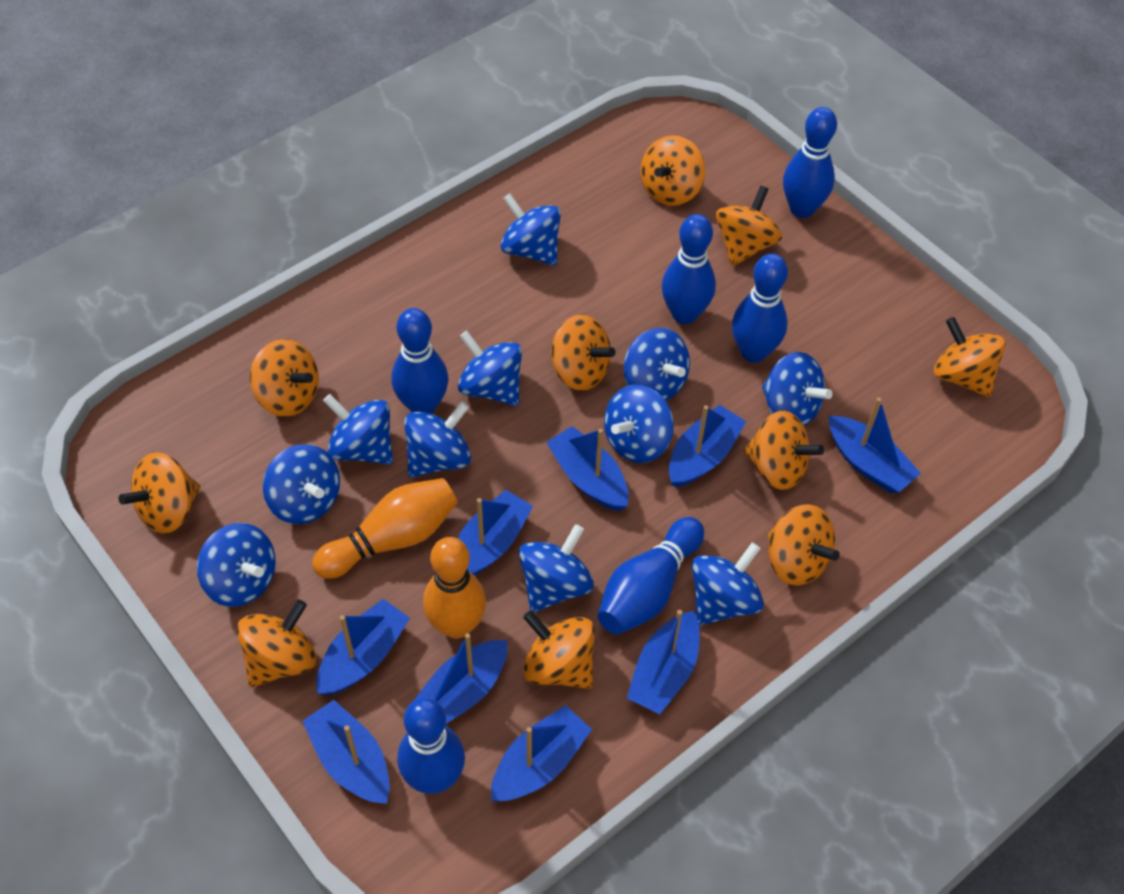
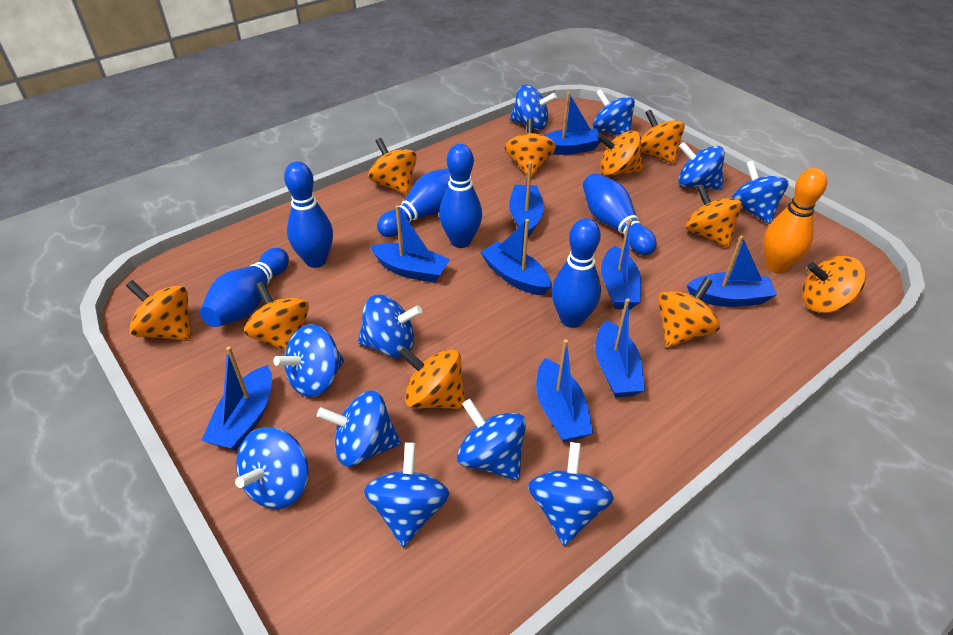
orange bowling pin: [312,478,458,579] [423,537,486,639] = 2 -> [763,168,827,274] = 1

